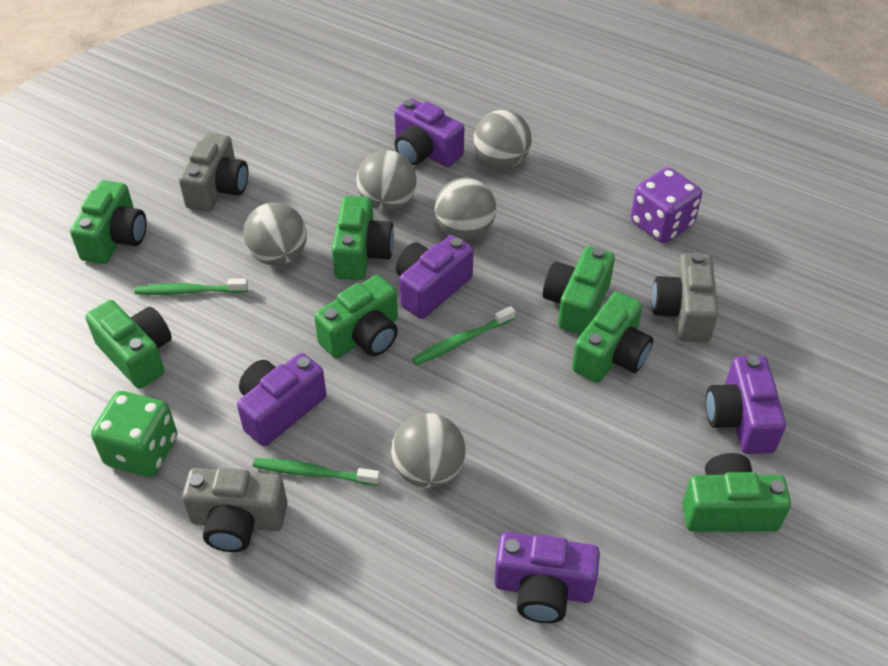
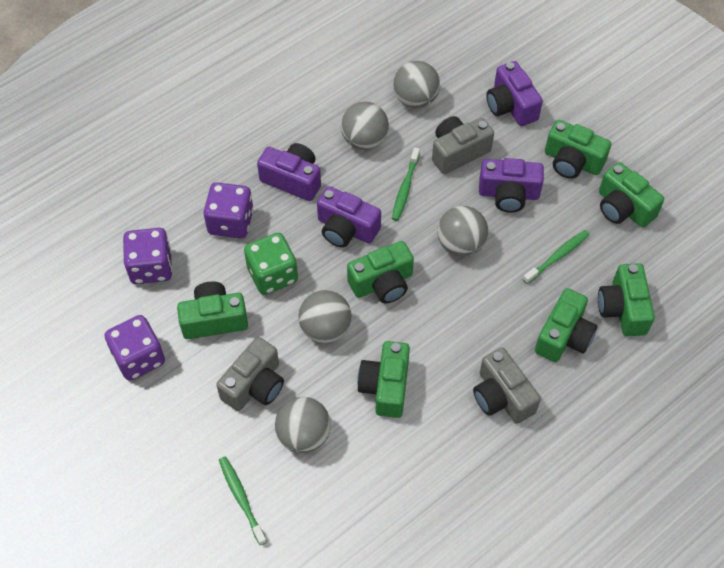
purple camera: [237,353,326,446] [394,98,464,167] [396,235,474,319] [494,532,600,623] [706,355,786,454] = 5 -> [257,143,321,201] [317,186,381,248] [479,158,544,213] [486,61,543,126] = 4
purple dice: [631,167,702,243] = 1 -> [105,315,165,381] [123,228,172,284] [203,182,254,239] = 3

